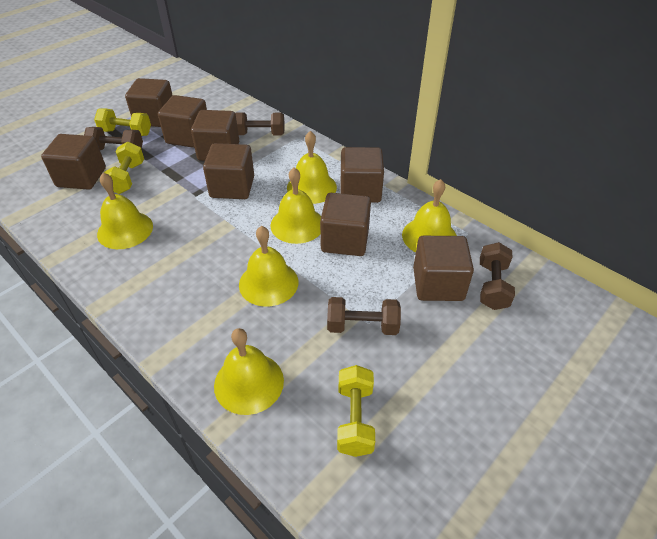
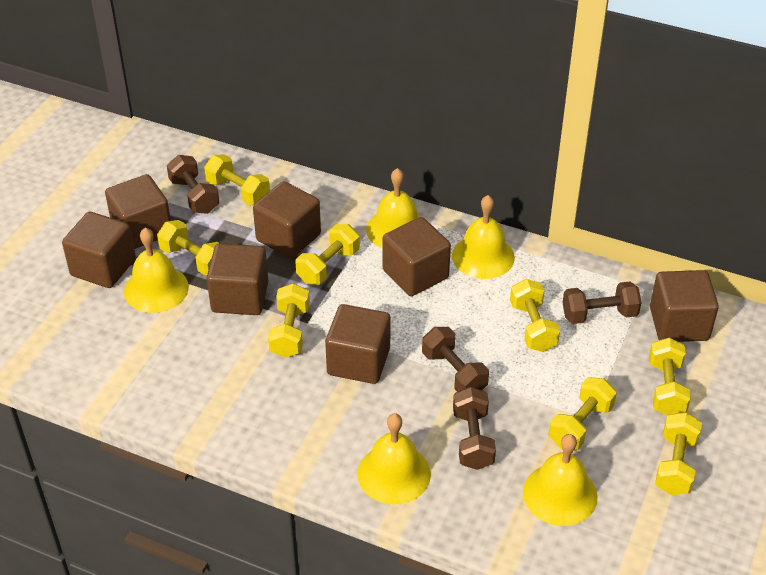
brown cube: [41,134,106,190] [125,78,173,127] [158,95,207,148] [191,110,239,161] [203,143,254,199] [320,193,371,256] [341,147,384,203] [413,236,474,301] = 8 -> [62,212,136,288] [105,174,171,249] [207,243,268,315] [253,181,321,258] [325,304,390,384] [383,217,451,296] [650,270,719,342] = 7
yellow bell: [97,173,153,249] [214,328,284,415] [239,226,298,307] [271,168,321,244] [287,131,337,204] [402,179,457,252] = 6 -> [124,228,189,313] [358,413,431,505] [366,168,420,249] [452,195,515,279] [523,434,597,526] = 5
yellow dumbbell: [94,109,151,136] [104,142,144,194] [337,365,375,457] = 3 -> [157,220,220,276] [204,154,270,205] [268,283,310,358] [296,224,360,285] [510,279,560,352] [549,377,617,450] [649,338,691,415] [655,412,702,495] = 8

